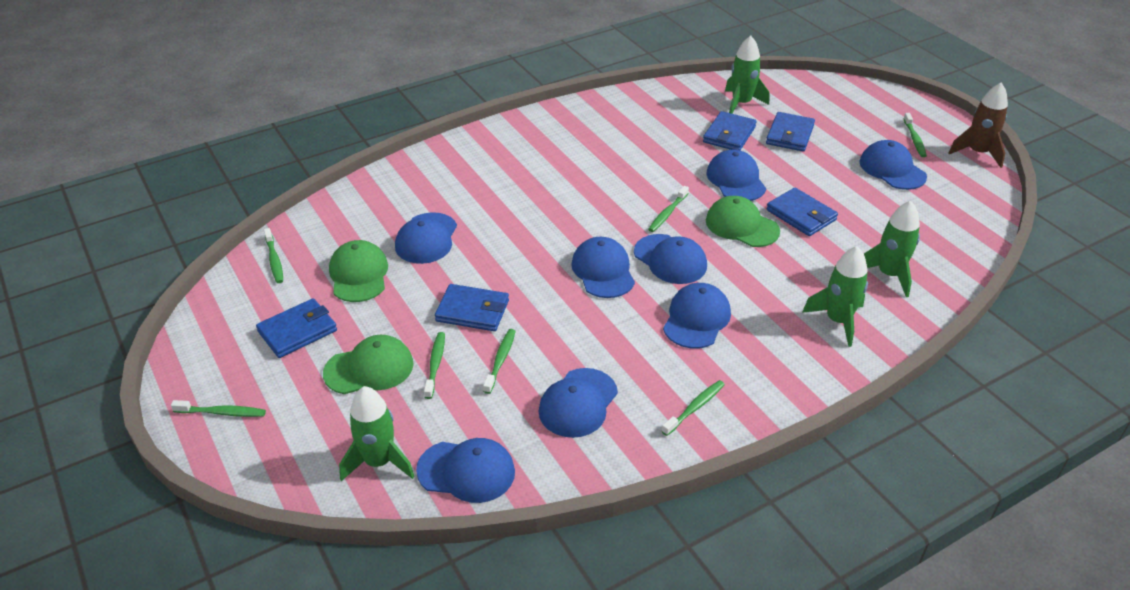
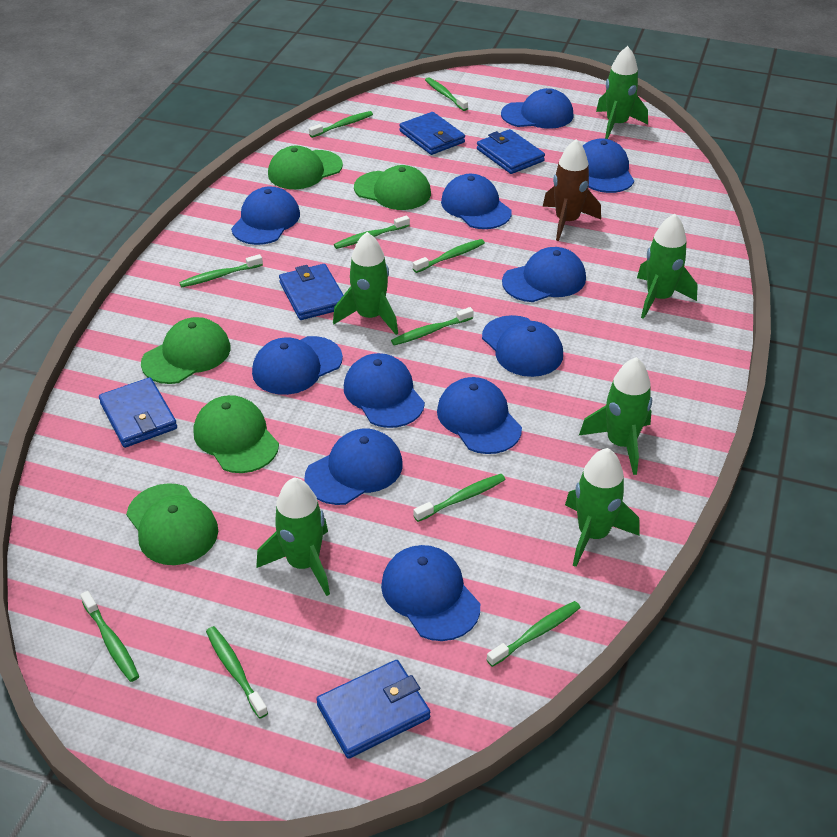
blue cap: [395,212,457,264] [416,438,515,503] [539,368,618,438] [571,237,635,298] [634,234,707,284] [663,283,731,349] [706,149,766,201] [860,140,927,190] = 8 -> [231,186,300,245] [252,336,343,395] [304,429,403,505] [344,353,425,428] [381,545,480,641] [437,377,522,454] [441,174,512,229] [482,315,563,377] [501,88,573,129] [502,247,586,302] [583,138,634,193] = 11
green cap: [323,335,414,394] [329,240,388,302] [706,196,780,247] = 3 -> [126,483,218,565] [141,317,231,384] [194,395,279,473] [268,146,343,189] [354,165,431,210] = 5
green rocket: [339,386,415,481] [725,36,769,114] [802,246,868,347] [864,201,920,297] = 4 -> [256,477,330,596] [333,232,398,335] [565,448,640,567] [579,357,652,475] [596,46,648,139] [637,214,698,319] = 6
green toothbrush: [171,400,266,417] [264,228,283,283] [424,332,445,399] [483,329,516,394] [648,186,689,232] [662,380,725,436] [904,113,927,157] = 7 -> [80,591,139,682] [179,254,263,288] [206,626,268,719] [309,111,373,138] [334,215,410,249] [391,307,474,346] [413,239,485,273] [414,474,505,522] [425,77,468,111] [486,601,581,667] = 10

